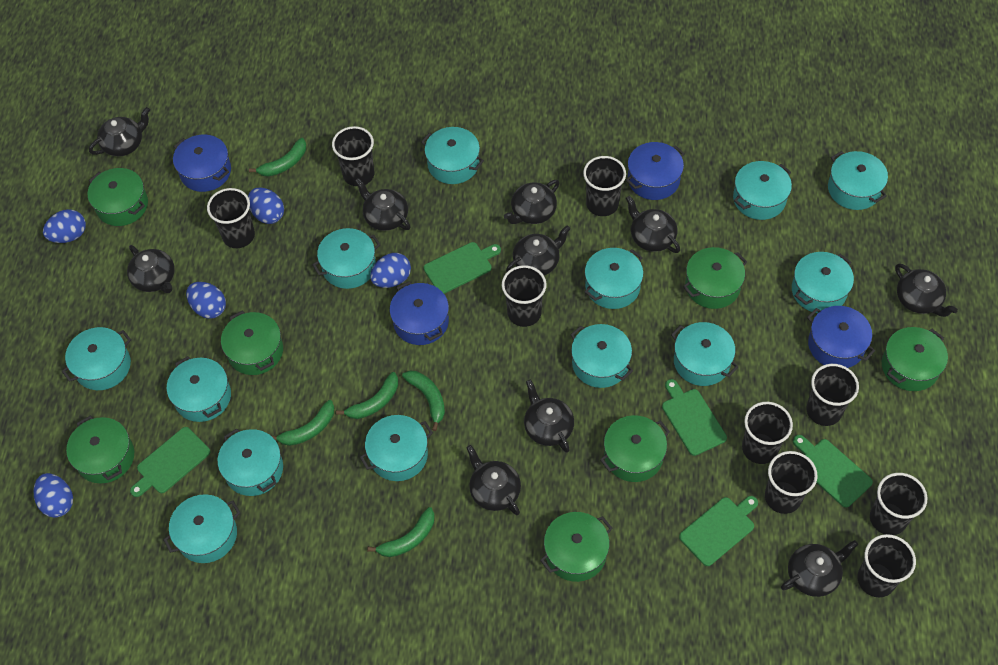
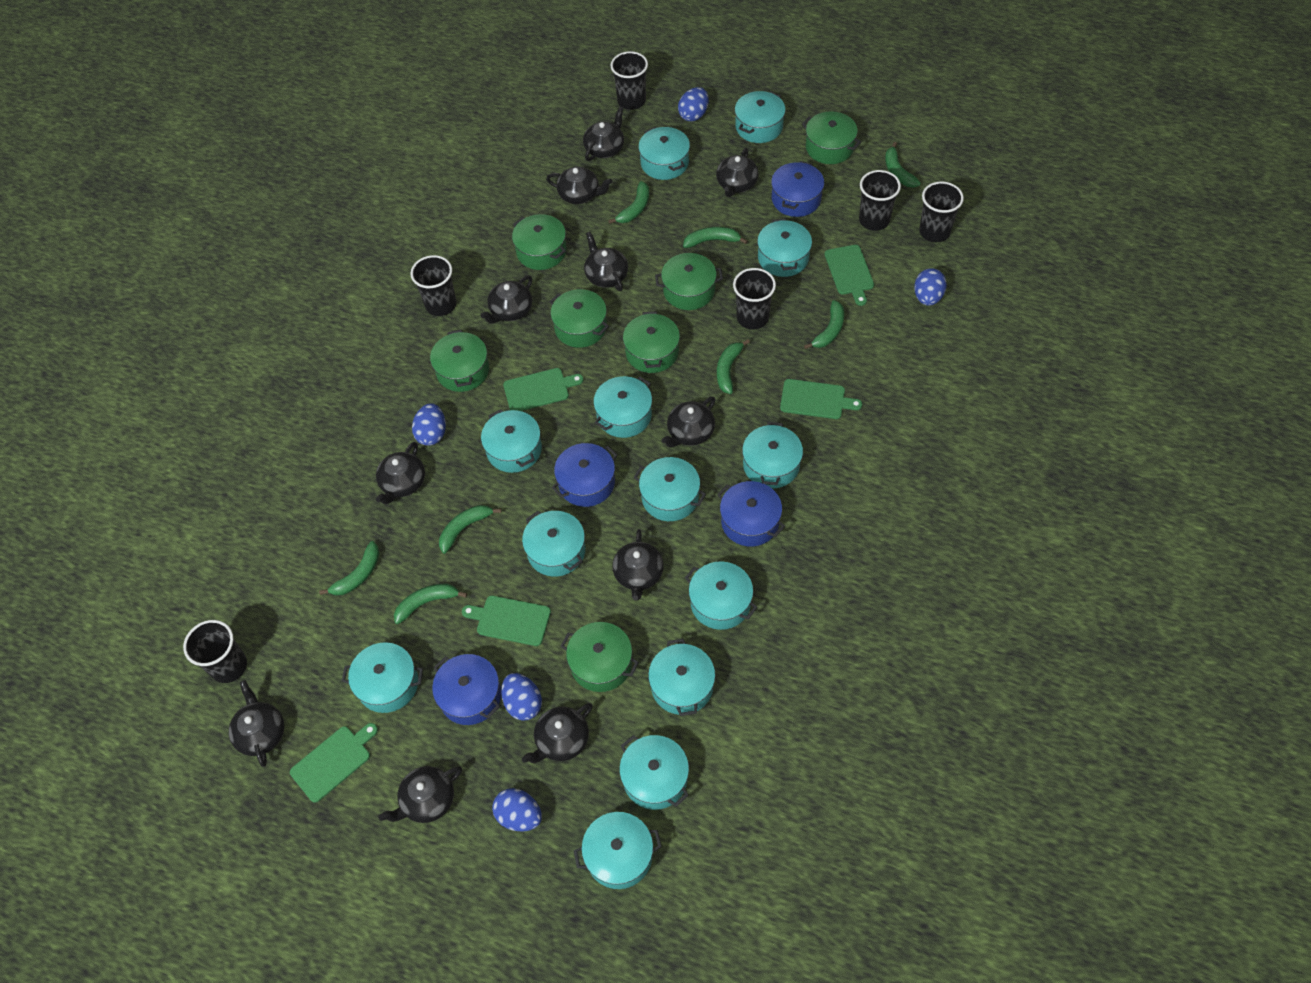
black cup: [207,188,255,248] [332,126,374,186] [502,265,547,327] [583,156,626,216] [742,402,793,464] [765,451,818,514] [806,364,859,426] [857,534,916,597] [870,473,928,535] = 9 -> [183,620,247,683] [410,255,457,316] [610,51,648,110] [733,268,776,329] [859,170,901,231] [919,181,964,242] = 6
black teapot: [89,107,150,156] [127,245,175,293] [355,178,411,231] [466,445,521,515] [504,180,560,224] [506,225,571,275] [524,379,574,453] [626,196,680,253] [781,540,858,597] [895,263,958,317] = 10 -> [229,680,284,767] [376,442,425,505] [378,766,462,823] [480,276,532,324] [522,703,593,763] [546,167,612,204] [583,107,624,161] [584,232,628,291] [612,529,664,600] [662,397,715,448] [716,148,758,197] = 11
green banana: [249,138,306,177] [272,400,334,446] [336,372,398,419] [367,507,435,557] [402,371,445,431] = 5 -> [319,541,380,596] [394,584,467,624] [439,505,501,554] [608,181,649,224] [683,227,748,248] [717,339,750,394] [804,300,844,349] [885,142,921,188] = 8

